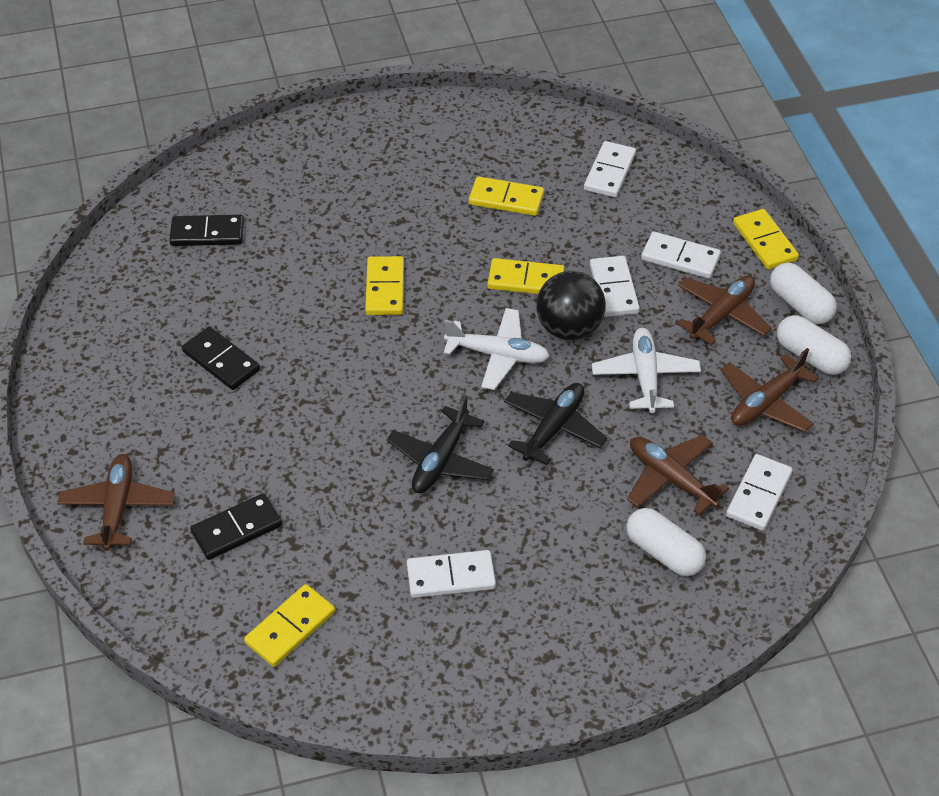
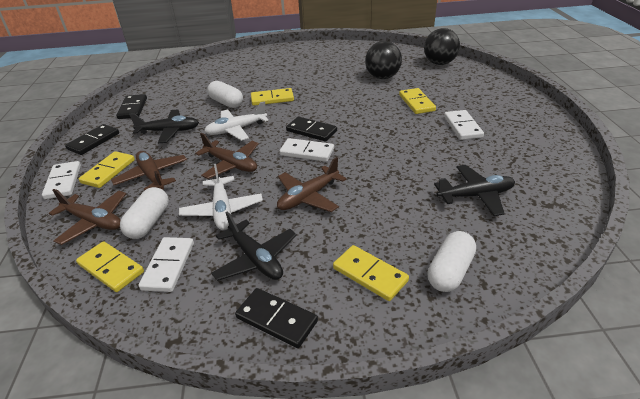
black ball: [536,271,606,340] = 1 -> [365,41,402,79] [424,28,460,65] = 2
black domino: [169,215,244,246] [182,327,260,390] [190,493,282,560] = 3 -> [65,124,119,155] [116,94,147,119] [235,288,318,348] [286,117,337,141] = 4
black plane: [387,395,494,493] [504,383,607,465] = 2 -> [129,109,199,143] [211,211,297,281] [434,165,515,216] = 3
white domino: [407,550,496,598] [584,141,636,197] [590,256,640,317] [641,231,721,279] [726,454,793,531] = 5 -> [42,161,81,199] [138,237,194,292] [279,138,334,162] [444,110,484,140] = 4

